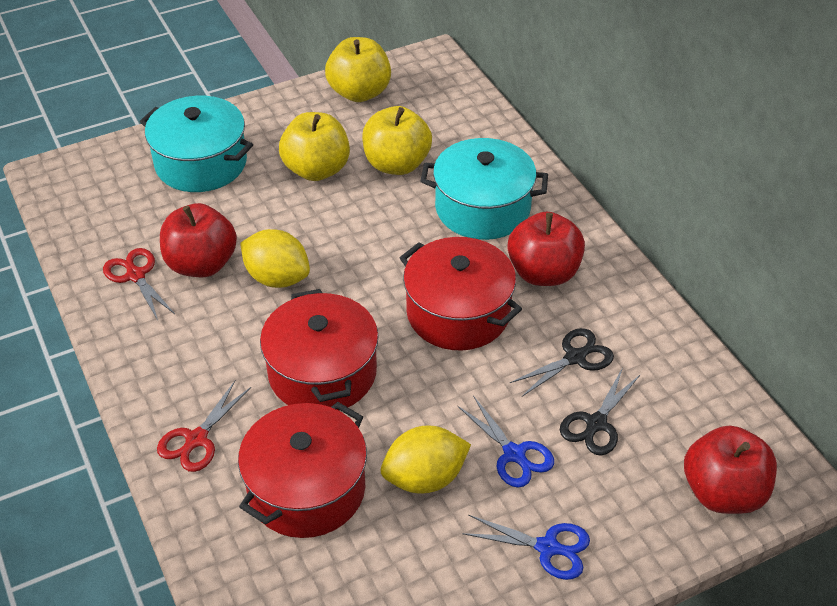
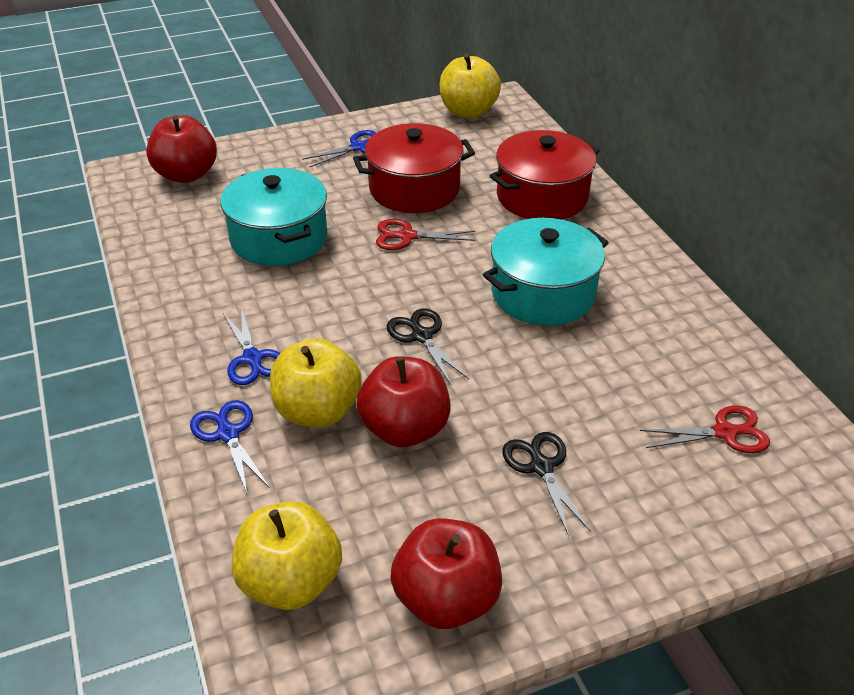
blue scissors: [458,396,554,488] [462,515,590,580] = 2 -> [190,400,270,493] [223,307,280,385] [302,130,376,168] = 3
red pot: [238,402,367,538] [260,289,379,411] [400,237,522,350] = 3 -> [353,123,475,213] [490,130,600,220] = 2
yellow lemon: [240,229,310,288] [381,425,471,494] = 2 -> none = 0

